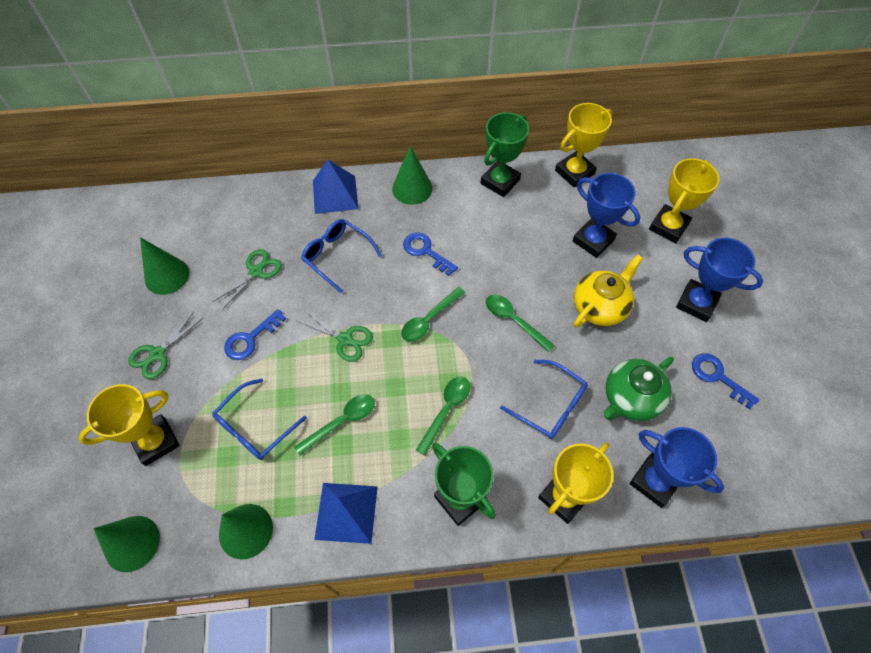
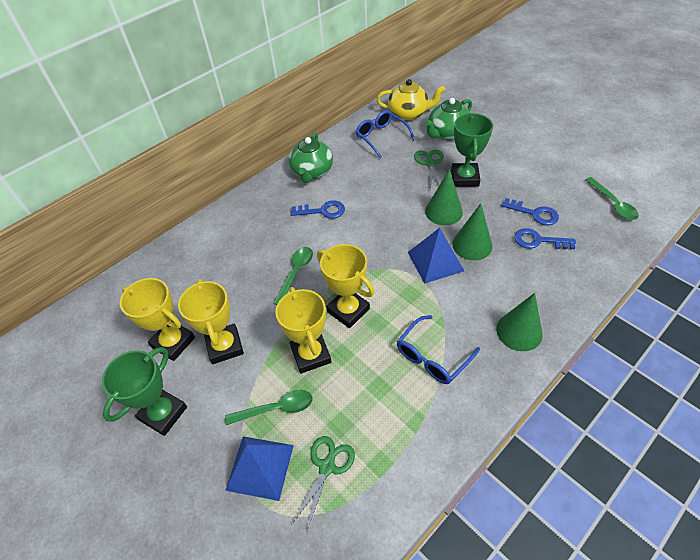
blue glasses: [212,378,307,460] [301,219,382,293] [500,360,588,439] = 3 -> [356,110,415,159] [397,315,480,384] = 2
blue trophy: [573,173,640,258] [630,427,724,508] [676,238,763,322] = 3 -> none = 0
green cone: [93,516,160,572] [140,237,189,295] [219,504,273,559] [392,146,432,205] = 4 -> [425,169,463,225] [452,203,492,260] [496,293,543,351] = 3
green scissors: [128,312,203,379] [213,249,282,310] [297,310,373,362] = 3 -> [291,436,355,532] [414,150,444,190] = 2
green spoon: [294,394,375,455] [401,287,465,342] [416,376,470,455] [486,294,555,352] = 4 -> [225,390,312,425] [273,247,313,305] [585,177,639,220] = 3
green teapot: [604,357,674,421] = 1 -> [289,132,333,183] [424,98,472,140] = 2

